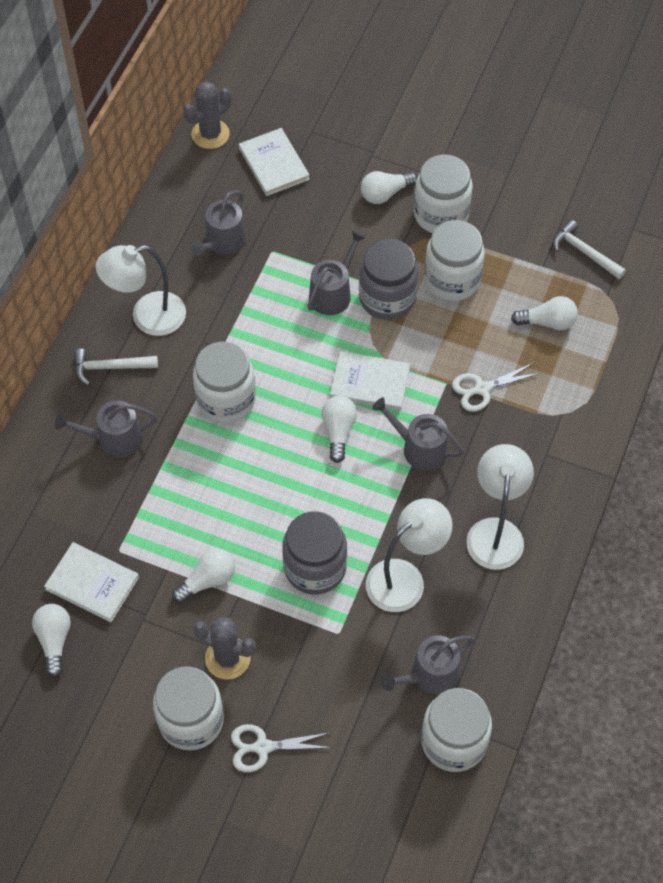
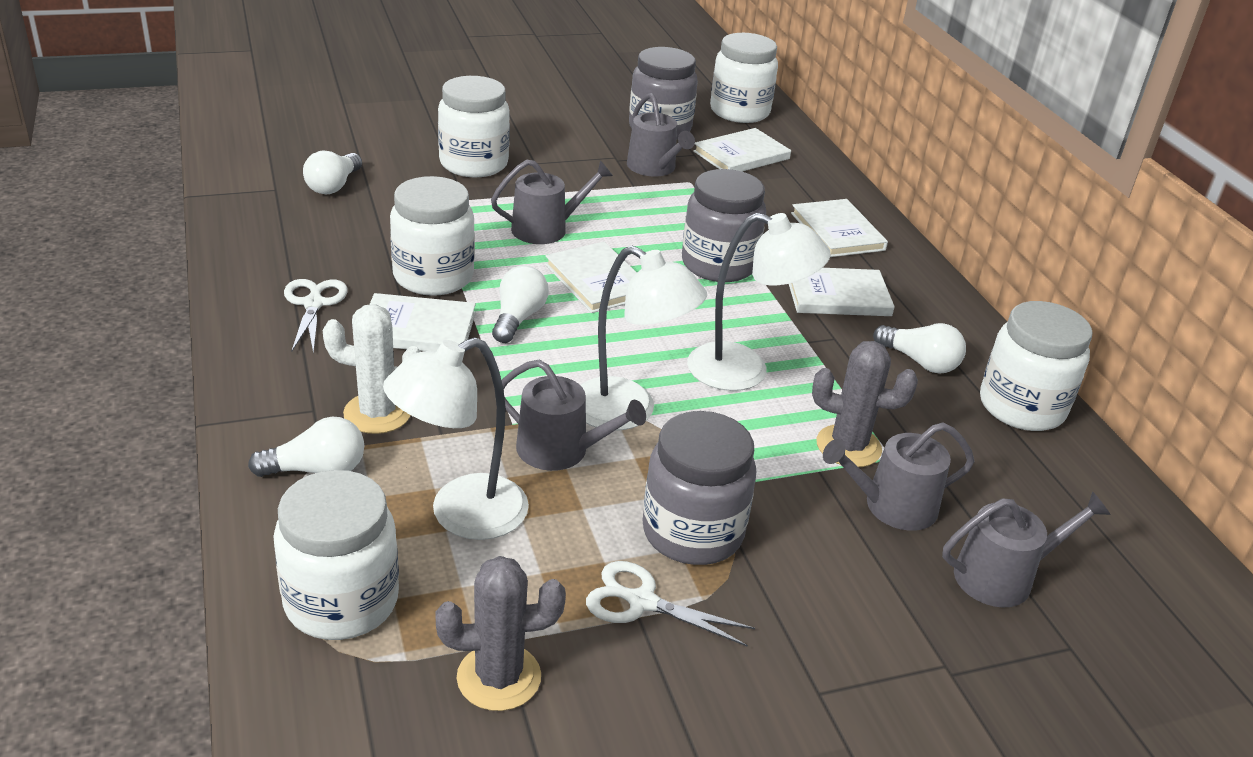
grey jar: [282,511,347,594] [359,239,418,320] = 2 -> [629,47,698,139] [642,411,756,565] [682,169,766,282] = 3
white book: [44,542,139,622] [239,128,310,196] [330,351,410,411] = 3 -> [369,293,476,351] [545,242,637,313] [693,128,791,171] [789,268,895,316] [791,199,888,257] = 5
white cactus: none = 0 -> [322,304,421,434] = 1
white hammer: [75,349,158,386] [553,220,626,279] = 2 -> none = 0
white light bulb: [32,604,71,678] [172,548,235,603] [322,396,357,463] [361,171,417,204] [511,296,578,330] = 5 -> [248,416,364,477] [303,151,362,195] [492,265,549,343] [873,323,966,374] = 4

